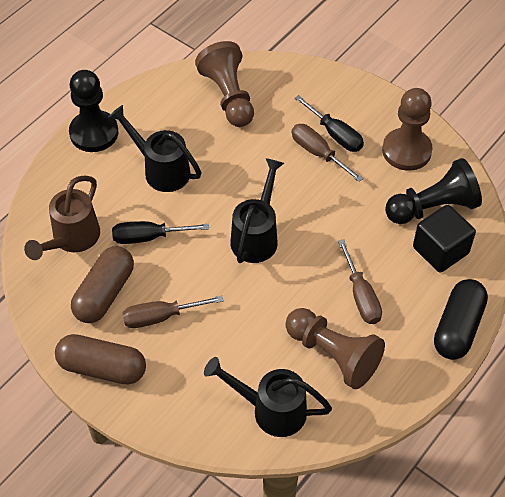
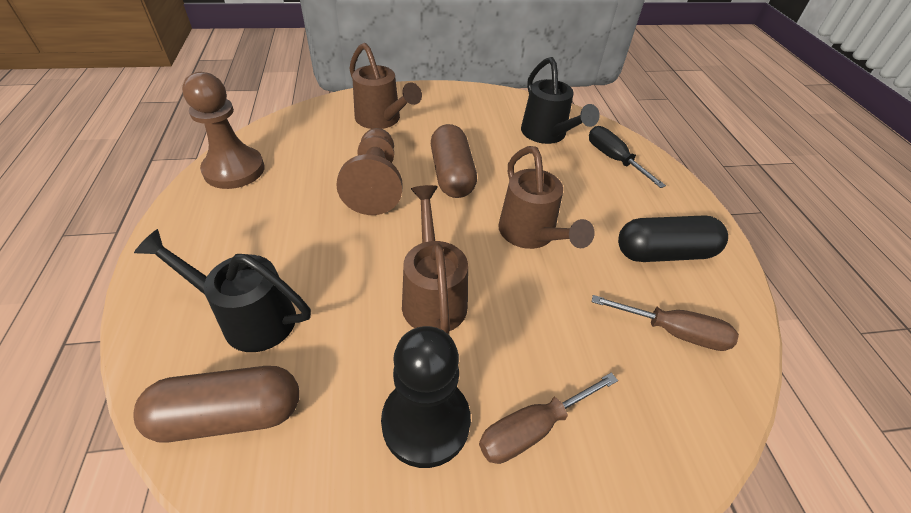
black cube: [413,205,476,273] = 1 -> none = 0
black pawn: [69,70,118,152] [385,158,482,224] = 2 -> [381,326,471,468] = 1
black screwdriver: [112,221,209,244] [295,95,364,152] = 2 -> [589,126,666,188] = 1
black watering can: [109,105,201,192] [204,357,332,437] [231,158,284,263] = 3 -> [134,229,311,352] [521,57,600,144] = 2
brown pawn: [195,41,254,127] [285,308,385,389] [382,88,433,171] = 3 -> [182,72,265,189] [336,128,403,215] = 2
brown screwdriver: [123,295,224,328] [292,124,363,182] [338,239,382,324] = 3 -> [479,372,618,464] [592,295,739,351] = 2
brown watering can: [24,175,100,260] = 1 -> [349,43,422,129] [402,185,468,335] [498,146,595,249] = 3

